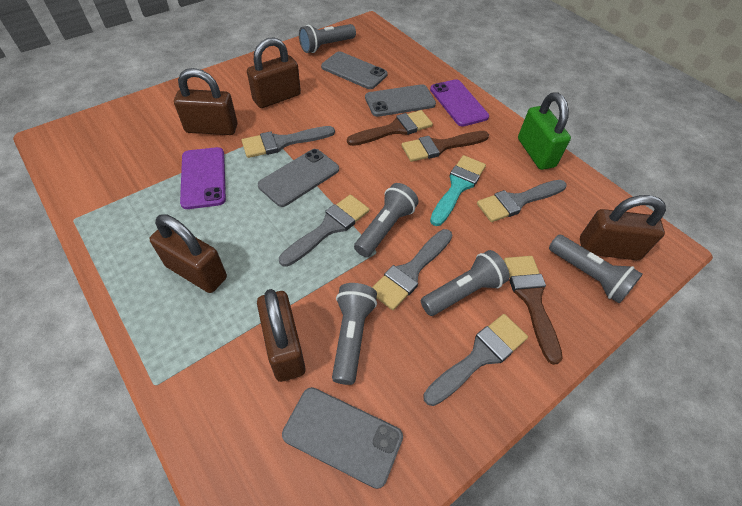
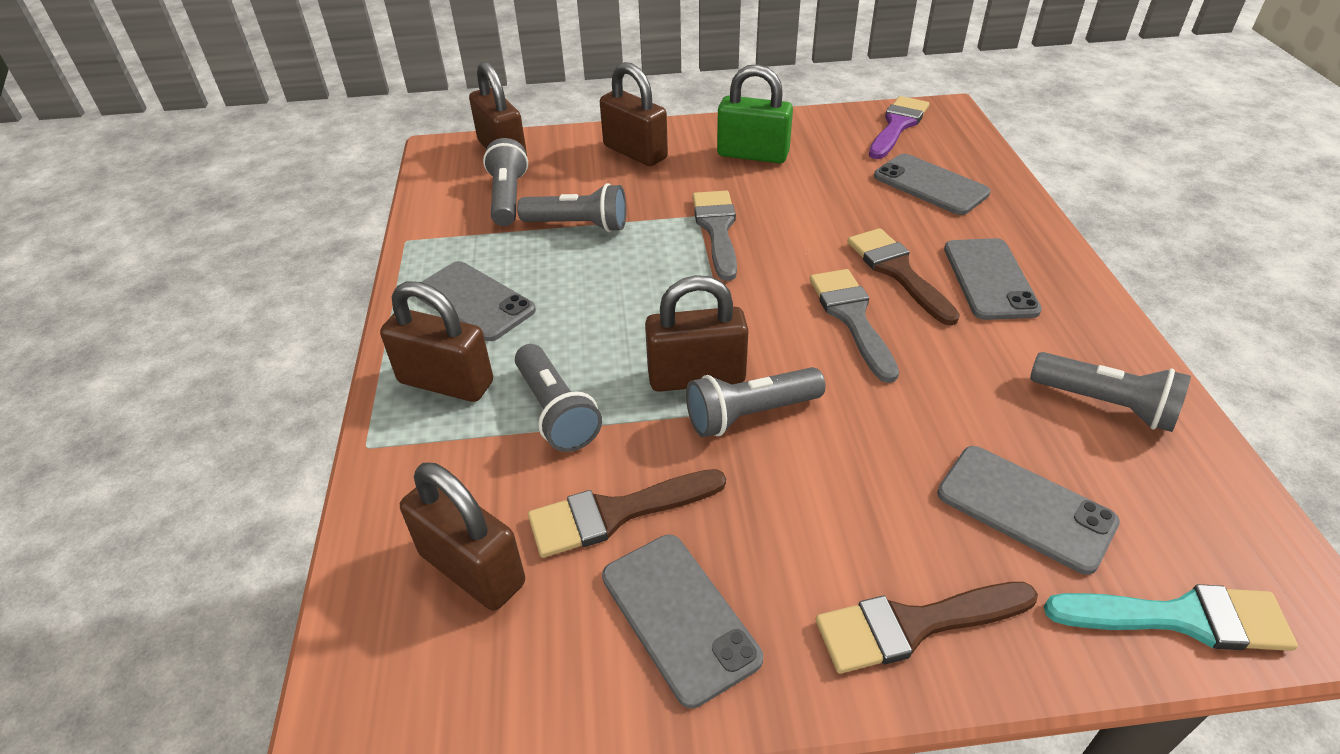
grey brush: [242,126,335,158] [279,195,370,267] [372,229,452,310] [423,314,528,406] [477,180,567,222] = 5 -> [693,191,737,281] [810,269,899,383] = 2
grey phone: [258,149,339,207] [282,387,403,489] [321,51,388,89] [365,84,436,117] = 4 -> [416,261,536,341] [602,535,763,708] [874,154,991,215] [937,446,1120,575] [944,238,1042,320] = 5
purple brush: none = 0 -> [869,96,929,159] = 1
purple phone: [180,147,226,209] [430,79,489,127] = 2 -> none = 0

